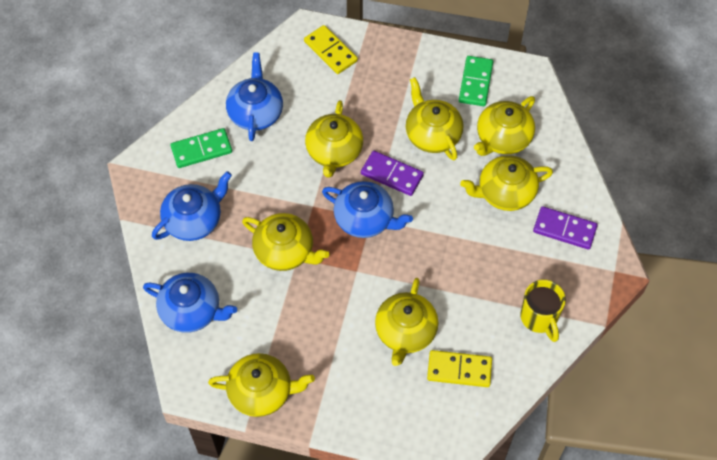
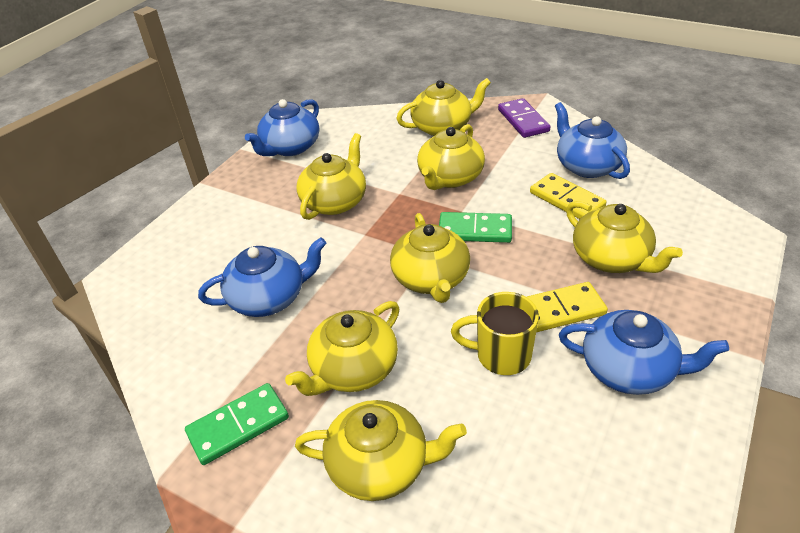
purple domino: [361,151,424,196] [533,206,598,250] = 2 -> [498,98,550,138] = 1

